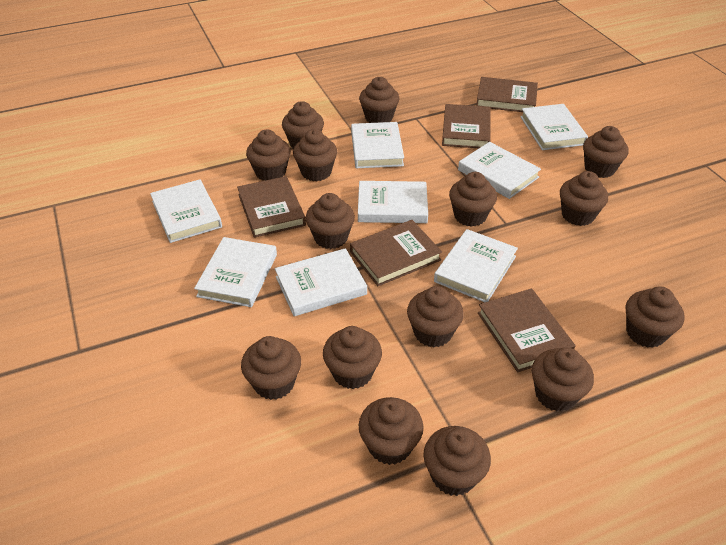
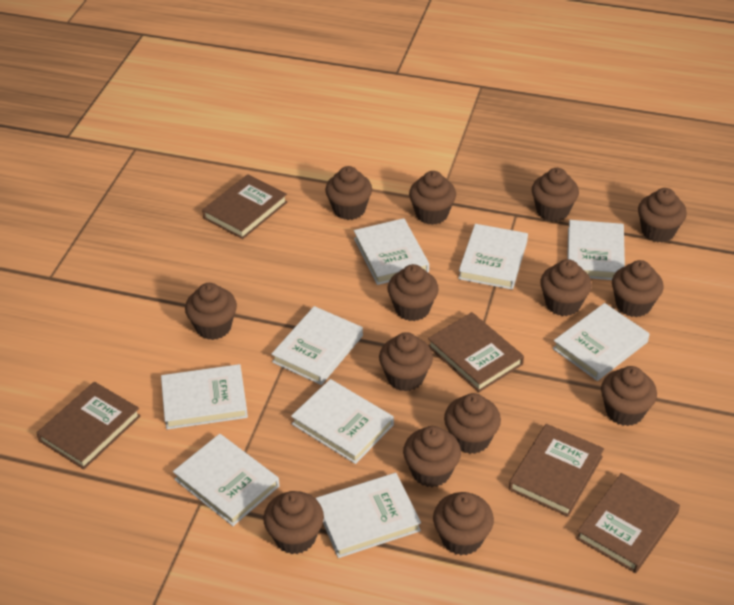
brown cupcake: [241,336,301,400] [246,130,291,181] [282,101,324,149] [293,129,337,181] [306,193,355,249] [323,326,382,389] [359,77,399,123] [359,397,424,465] [407,286,464,347] [423,426,491,496] [449,172,497,227] [532,347,594,412] [560,171,608,226] [583,126,628,178] [626,287,685,348] = 15 -> [185,283,237,340] [263,491,324,554] [325,166,372,220] [379,332,433,391] [387,264,439,321] [403,426,461,487] [409,171,456,225] [433,492,494,555] [444,393,501,454] [532,168,579,222] [540,259,592,316] [601,366,657,426] [612,260,663,317] [638,188,687,242] = 14
white book: [150,179,222,243] [194,237,277,307] [275,248,367,316] [351,122,404,168] [358,181,428,223] [434,229,518,302] [458,142,541,199] [520,104,588,150] = 8 -> [161,364,248,429] [173,434,279,526] [271,306,363,385] [291,379,394,464] [315,473,421,558] [354,218,429,285] [458,224,528,289] [553,303,650,381] [567,220,625,280] = 9

